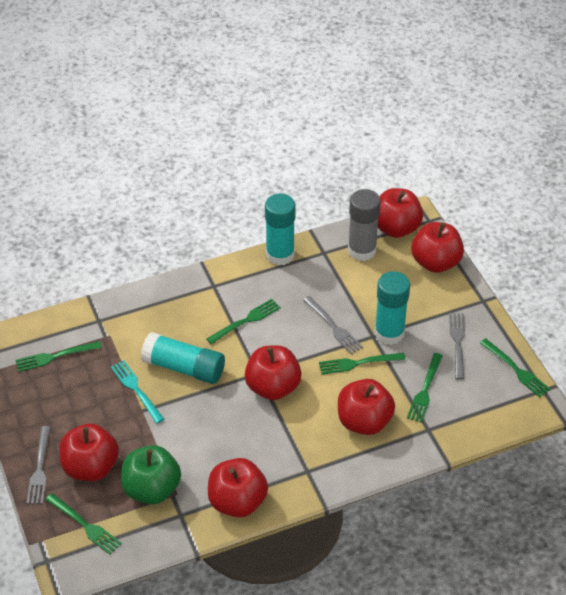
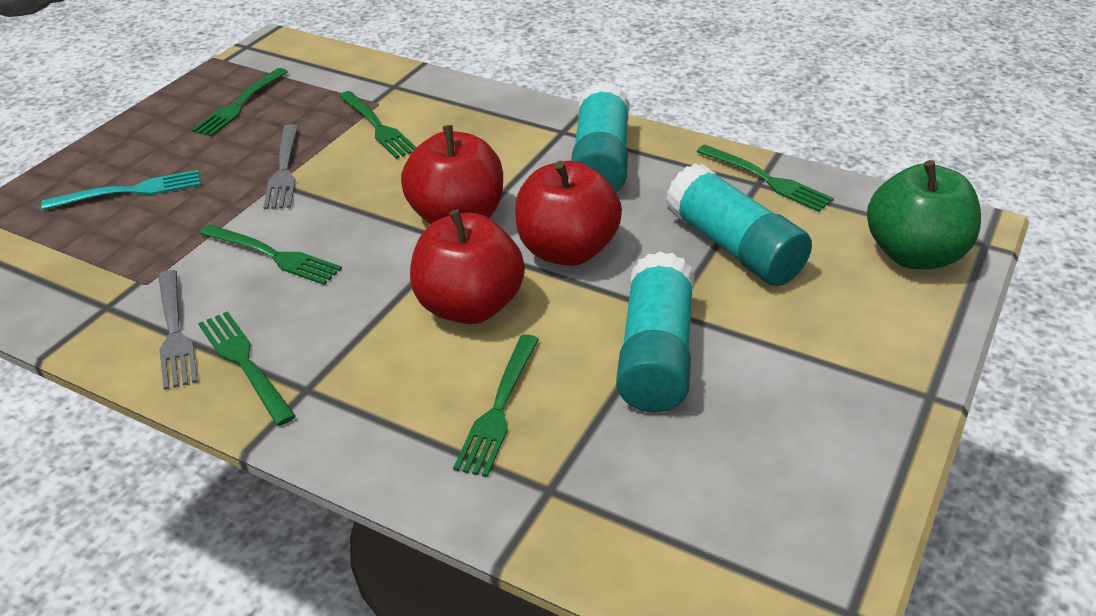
grey fork: [26,426,51,504] [303,296,363,354] [449,313,465,380] = 3 -> [158,270,198,390] [263,124,298,209] = 2
grey glue stick: [348,189,381,261] = 1 -> none = 0
red apple: [59,423,119,481] [208,458,268,517] [245,345,302,400] [338,379,395,435] [378,188,423,238] [411,222,464,273] = 6 -> [401,125,503,224] [410,209,525,324] [515,161,622,266] = 3

